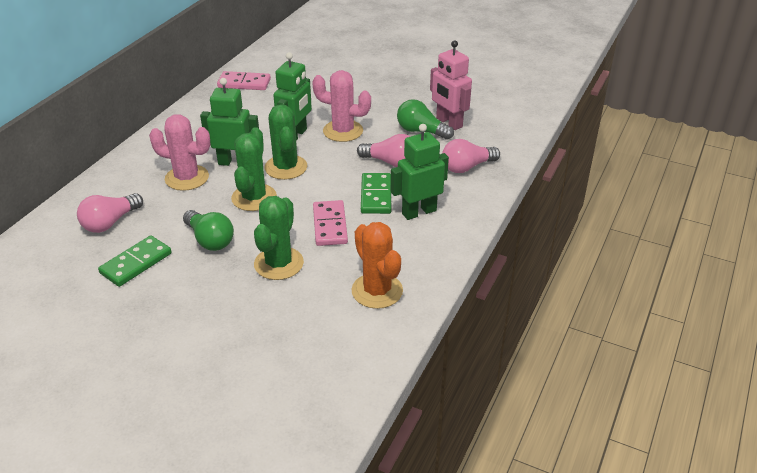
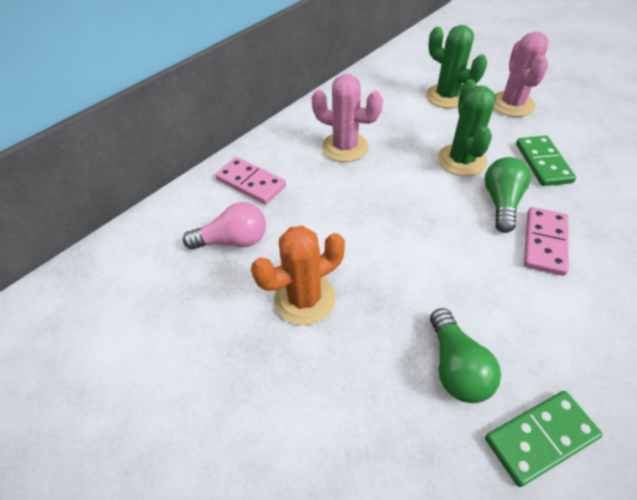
green cactus: [231,127,277,211] [254,196,304,280] [264,104,307,180] = 3 -> [426,25,487,108] [437,79,495,176] = 2
green robot: [200,78,259,166] [273,52,312,140] [391,124,449,220] = 3 -> none = 0
pink light bulb: [77,193,143,233] [357,134,410,167] [442,139,500,173] = 3 -> [183,202,266,250] = 1
pink robot: [430,40,472,130] = 1 -> none = 0

